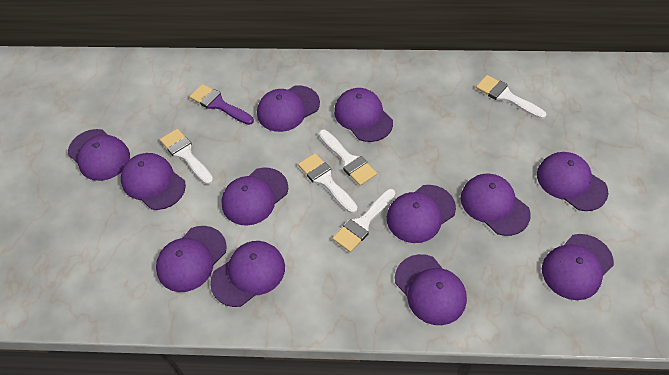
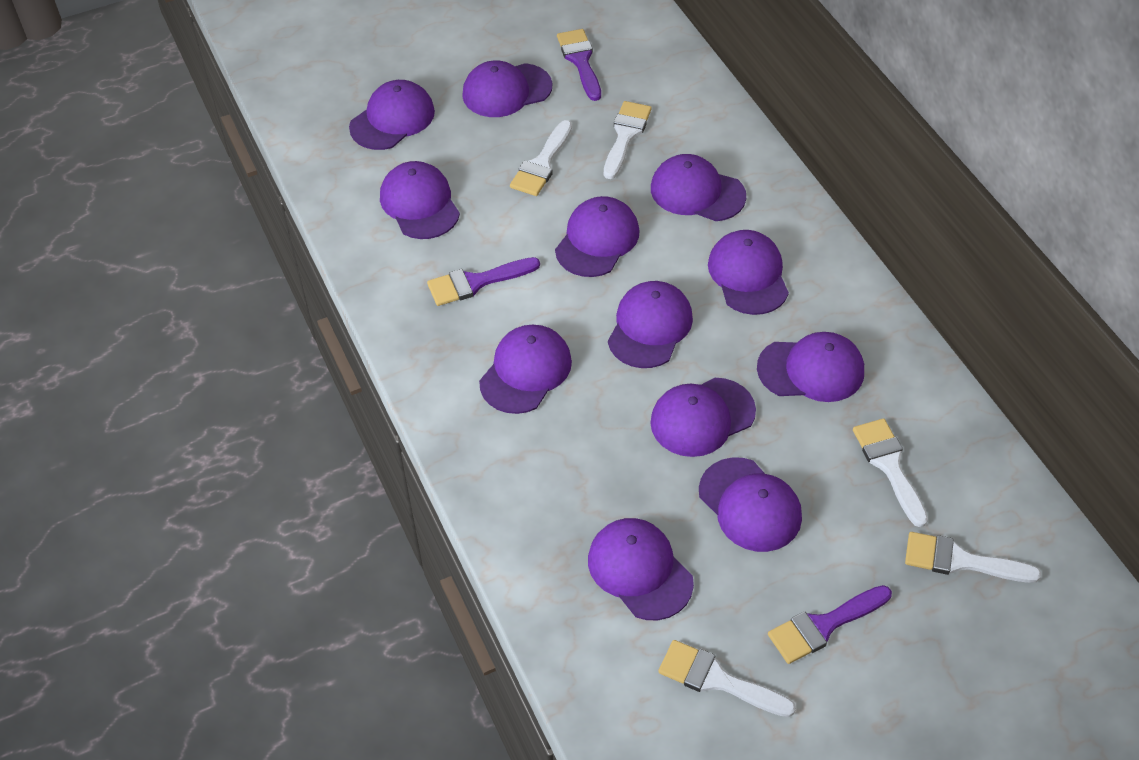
purple brush: [189,84,254,125] = 1 -> [427,257,540,306] [557,29,601,101] [768,585,892,664] = 3

